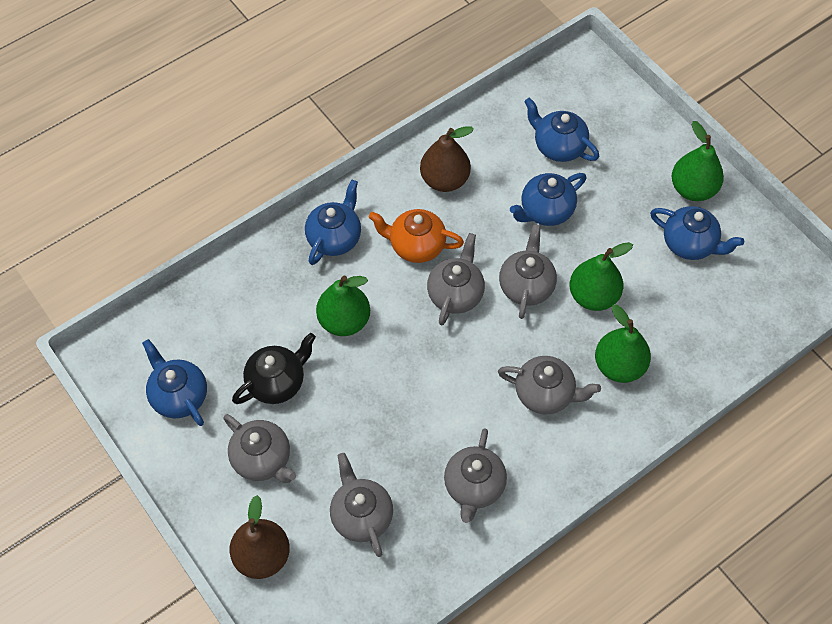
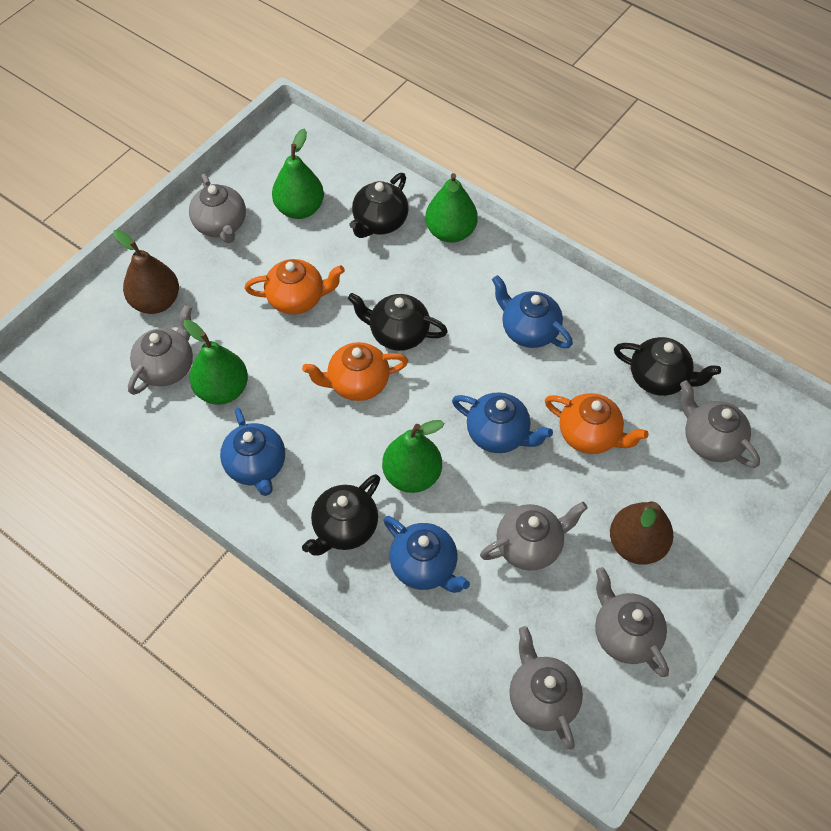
black teapot: [232,333,316,404] = 1 -> [302,474,380,556] [348,293,448,351] [350,173,408,238] [614,337,721,396] = 4
blue teapot: [142,339,207,426] [305,180,361,265] [510,173,587,226] [524,98,599,162] [650,206,744,260] = 5 -> [220,407,285,496] [383,516,470,593] [452,392,553,453] [492,275,573,348] = 4
orange teapot: [369,209,464,263] = 1 -> [245,259,345,314] [302,342,408,401] [545,393,649,454] = 3

